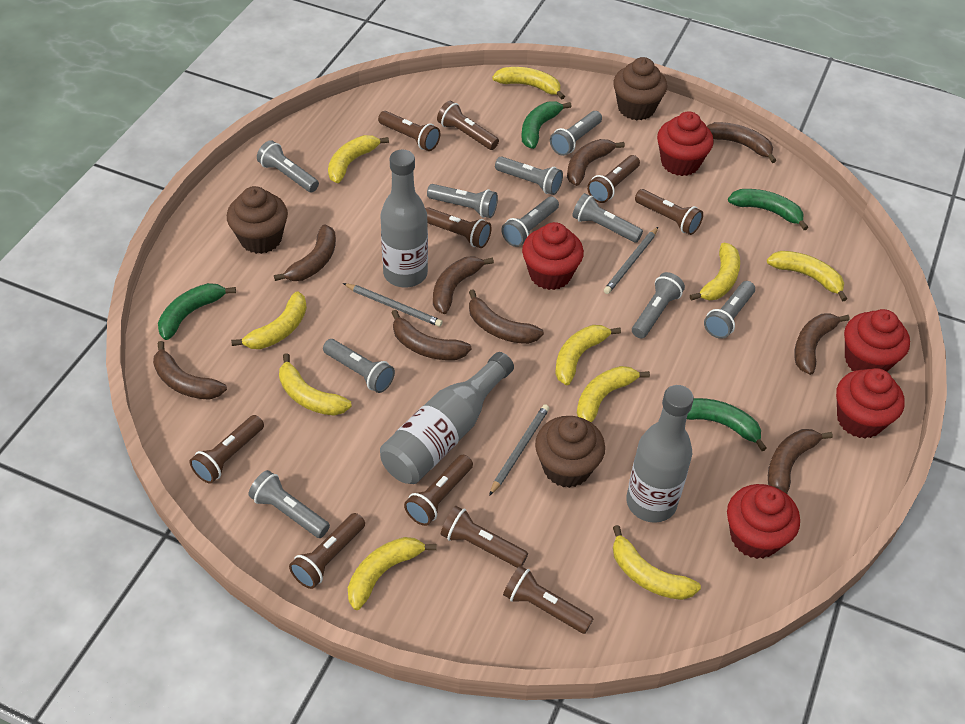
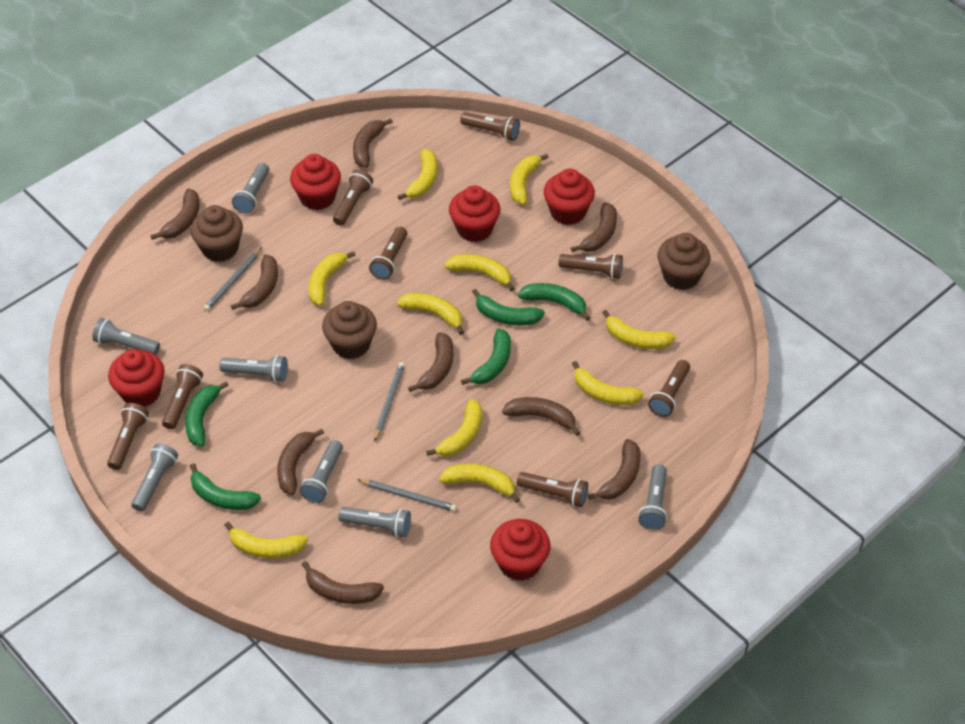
brown flashlight: [190,415,264,484] [289,513,365,589] [378,111,440,151] [404,455,473,526] [425,207,492,248] [437,101,499,150] [441,506,528,568] [503,566,594,634] [587,155,640,203] [635,189,703,235] = 10 -> [107,403,149,470] [162,364,203,429] [333,170,373,226] [369,227,407,280] [460,112,520,141] [517,472,588,507] [558,253,623,279] [648,360,690,417] = 8
green banana: [158,283,236,340] [521,101,572,149] [687,398,767,451] [728,189,808,230] = 4 -> [185,381,229,446] [190,463,261,510] [461,328,511,385] [472,289,545,326] [518,283,590,321] = 5
grey bottle: [380,150,428,288] [380,352,514,484] [626,385,694,523] = 3 -> none = 0
grey flashlight: [249,470,330,538] [257,140,319,192] [323,339,395,393] [427,184,498,218] [495,156,563,195] [501,197,559,247] [550,111,602,156] [572,193,643,243] [632,272,685,339] [704,281,755,339] = 10 -> [92,318,160,355] [131,443,178,512] [219,355,288,382] [232,163,269,214] [300,440,343,503] [339,507,411,538] [638,464,667,530] = 7

